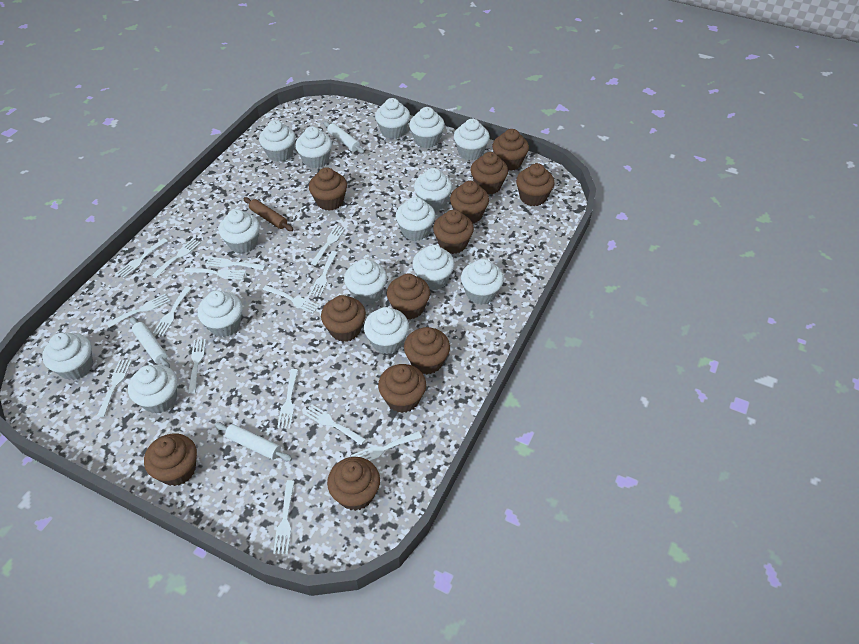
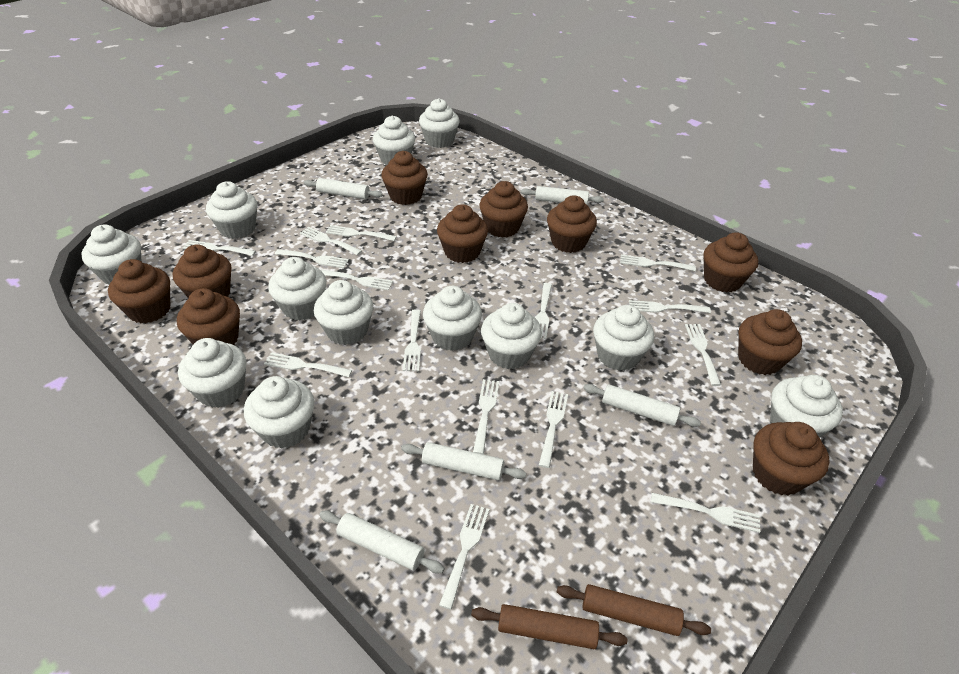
brown cupcake: [144,433,197,486] [309,167,347,211] [321,295,366,342] [327,457,380,511] [378,364,426,413] [387,274,430,320] [404,327,450,374] [433,209,474,254] [450,181,489,224] [470,152,508,195] [492,129,529,171] [516,163,555,206] = 12 -> [108,259,170,323] [173,245,232,298] [177,288,240,345] [381,151,428,205] [437,204,488,263] [479,181,528,238] [547,195,597,253] [703,232,758,292] [738,309,802,375] [753,422,830,496] = 10
brown rolling pin: [243,197,293,231] = 1 -> [471,604,627,649] [557,584,711,636] = 2
white cupcake: [42,333,93,380] [128,365,177,414] [197,290,242,337] [219,209,260,254] [259,120,295,162] [295,127,332,168] [344,259,387,304] [364,307,409,354] [375,98,410,139] [395,197,436,241] [409,107,445,148] [412,245,455,290] [414,168,453,211] [454,119,490,160] [461,259,504,305] = 15 -> [81,224,142,285] [178,338,246,408] [206,181,257,239] [244,376,314,449] [268,257,326,320] [314,280,373,345] [373,116,415,165] [419,98,460,148] [423,286,482,351] [481,303,542,369] [593,305,654,371] [770,375,843,438] = 12
white rolling pin: [130,317,170,368] [215,422,292,461] [323,121,364,154] = 3 -> [304,178,383,199] [319,511,445,573] [401,442,526,480] [521,186,604,205] [583,384,701,427] = 5

